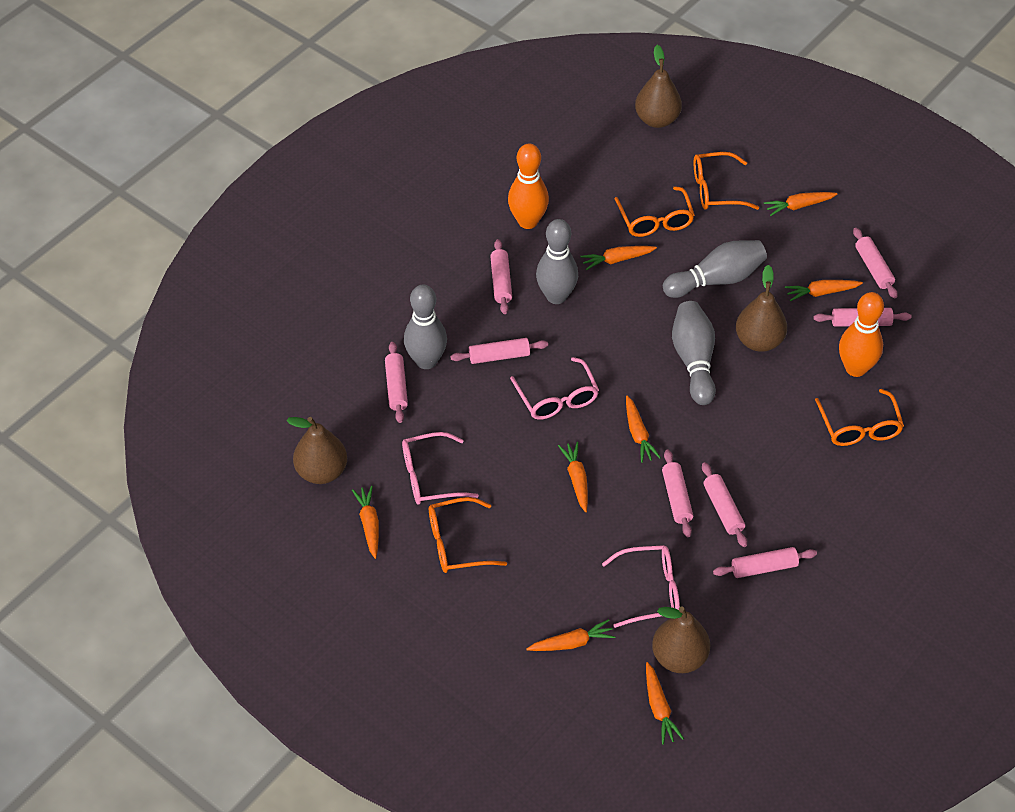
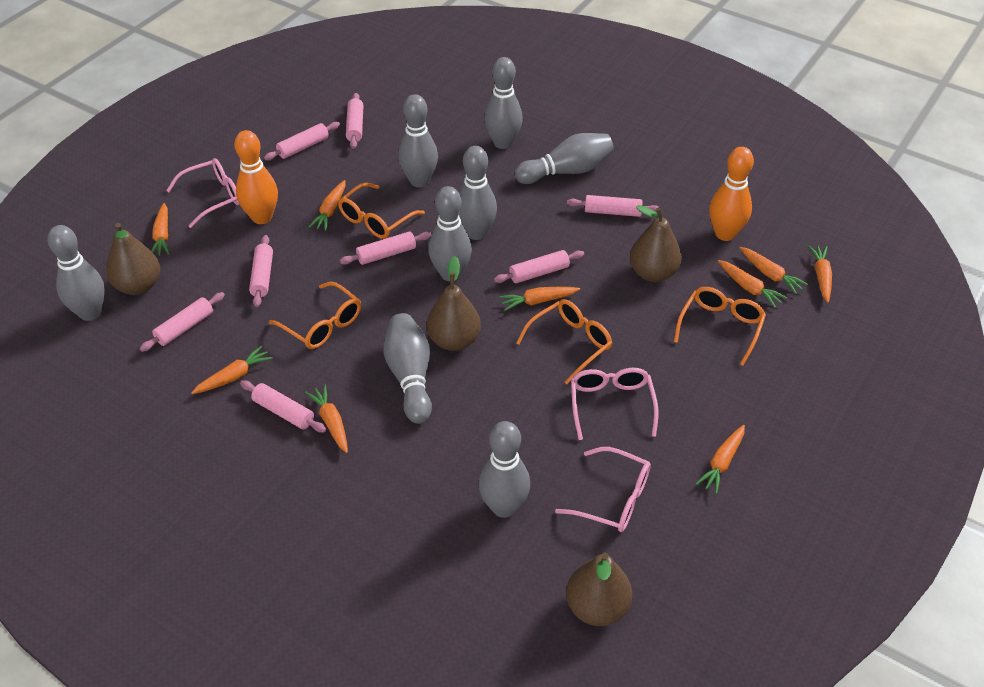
grey bowling pin: [404,285,447,369] [536,219,578,304] [663,240,767,298] [672,301,716,405] = 4 -> [47,225,105,321] [383,313,432,424] [398,94,438,187] [428,186,472,281] [459,146,497,240] [478,421,530,518] [484,57,523,149] [515,133,614,184] = 8
orange carrot: [352,486,379,559] [526,619,615,651] [558,442,588,512] [580,246,657,270] [626,395,661,463] [646,662,684,745] [764,192,838,216] [785,280,863,301] = 8 -> [151,203,169,256] [191,346,273,394] [305,385,348,453] [309,180,345,231] [499,287,580,311] [696,425,745,494] [718,260,787,308] [739,247,808,294] [808,245,832,303] = 9

